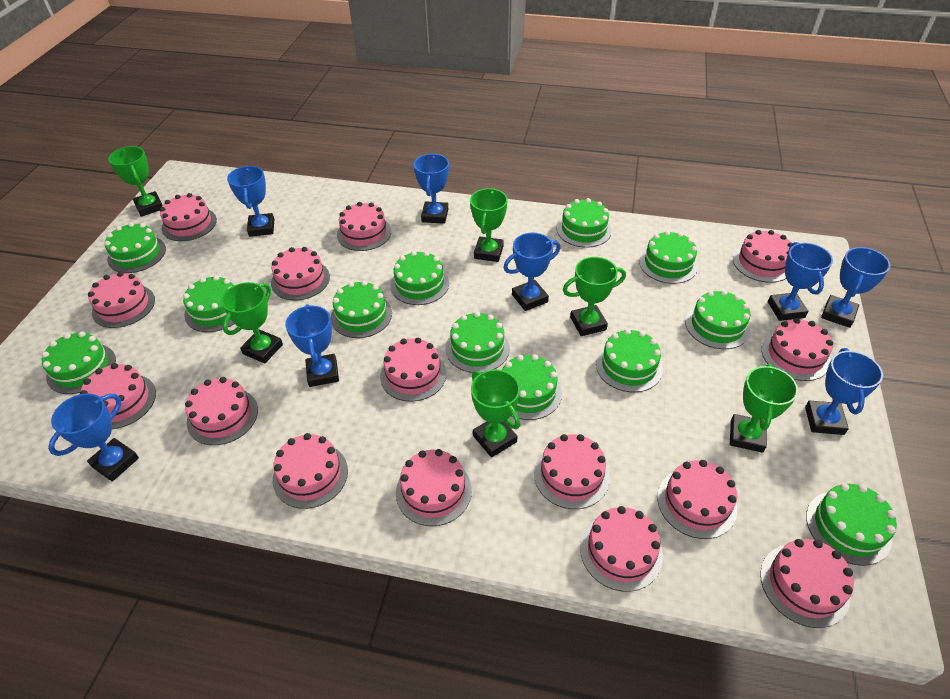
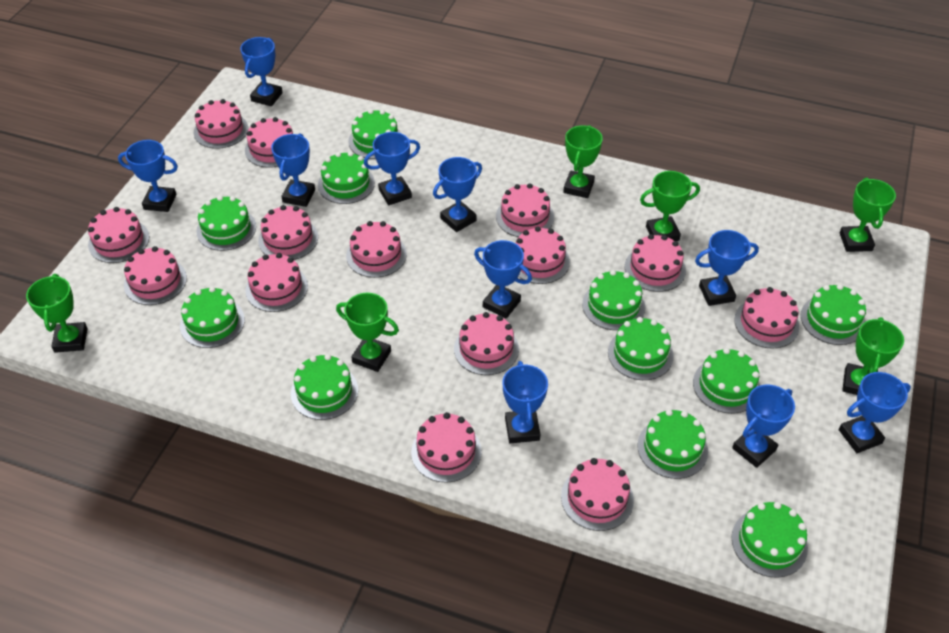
blue trophy: [48,394,139,482] [227,166,274,237] [285,304,339,387] [414,154,449,224] [503,233,560,311] [768,242,833,321] [805,348,883,435] [821,247,890,328] = 8 -> [118,140,178,212] [240,37,283,106] [271,133,315,207] [364,132,420,205] [433,157,482,232] [474,240,532,319] [503,361,548,443] [695,230,759,306] [732,384,795,468] [839,372,911,453] = 10
green cake: [41,331,116,394] [104,222,166,273] [183,275,235,332] [331,280,392,338] [390,251,449,305] [446,312,510,373] [502,354,562,420] [557,198,612,248] [596,329,663,392] [639,231,698,284] [685,290,750,349] [806,483,897,566] = 12 -> [180,287,245,348] [196,196,256,251] [291,354,358,420] [318,152,375,204] [348,109,401,159] [582,270,646,330] [608,317,674,380] [637,409,708,479] [693,348,760,414] [731,502,808,578] [800,284,866,345] = 11
pink cake: [80,363,156,429] [88,272,155,328] [160,193,217,241] [185,377,258,445] [271,247,330,300] [273,433,348,509] [337,202,391,251] [380,338,447,402] [396,449,472,526] [534,434,610,509] [580,506,663,592] [657,460,737,539] [733,230,792,283] [760,539,854,628] [761,318,833,381] = 15 -> [88,207,149,263] [124,246,187,305] [194,99,248,149] [245,117,293,168] [245,253,308,312] [258,205,318,260] [346,221,407,278] [411,412,482,483] [454,312,519,375] [496,183,554,237] [516,226,570,284] [561,458,634,531] [625,234,686,292] [734,287,799,349] = 14

